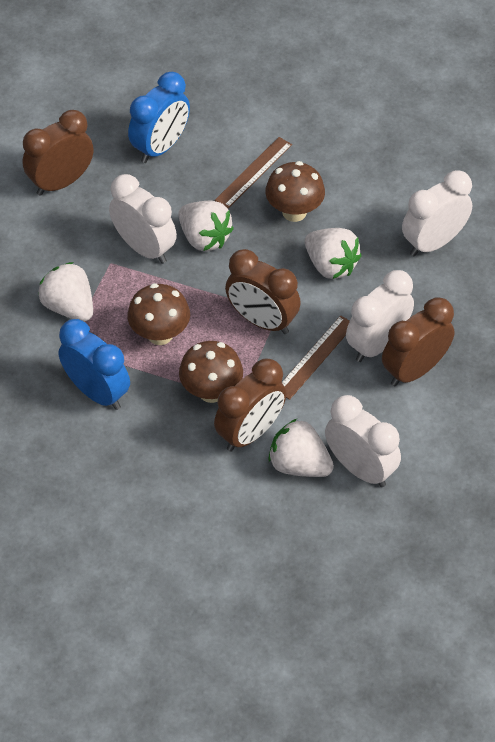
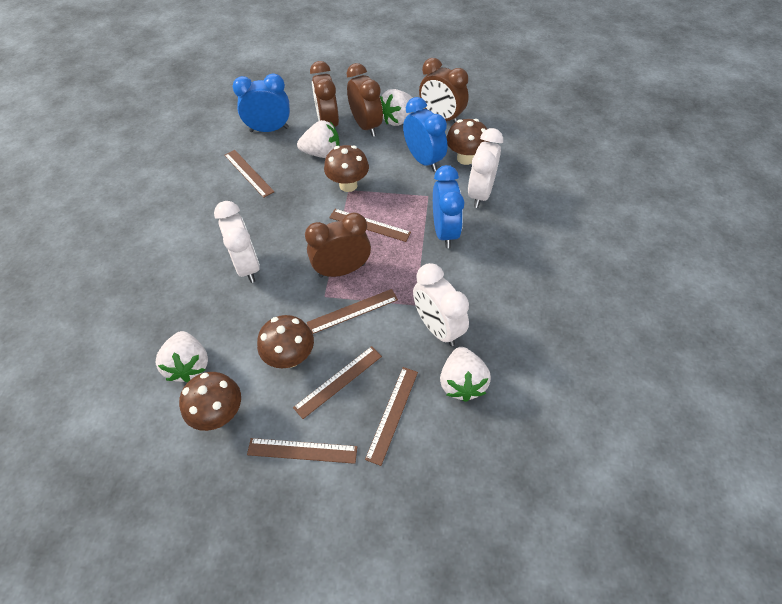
blue clock: [58,319,130,410] [128,72,190,163] = 2 -> [232,74,290,132] [403,97,447,172] [433,165,464,248] = 3
brown mushroom: [127,283,190,345] [179,341,243,403] [265,161,325,222] = 3 -> [179,372,241,431] [257,315,314,368] [324,145,369,192] [446,119,489,165] = 4
brown ruler: [215,137,292,208] [282,315,350,400] = 2 -> [224,150,274,198] [247,438,357,464] [293,346,382,419] [306,289,398,334] [329,209,411,242] [365,367,418,466] = 6
white clock: [109,174,177,264] [325,395,401,487] [346,270,414,362] [402,170,472,256] = 4 -> [214,201,260,283] [413,263,469,346] [468,128,503,208] = 3

